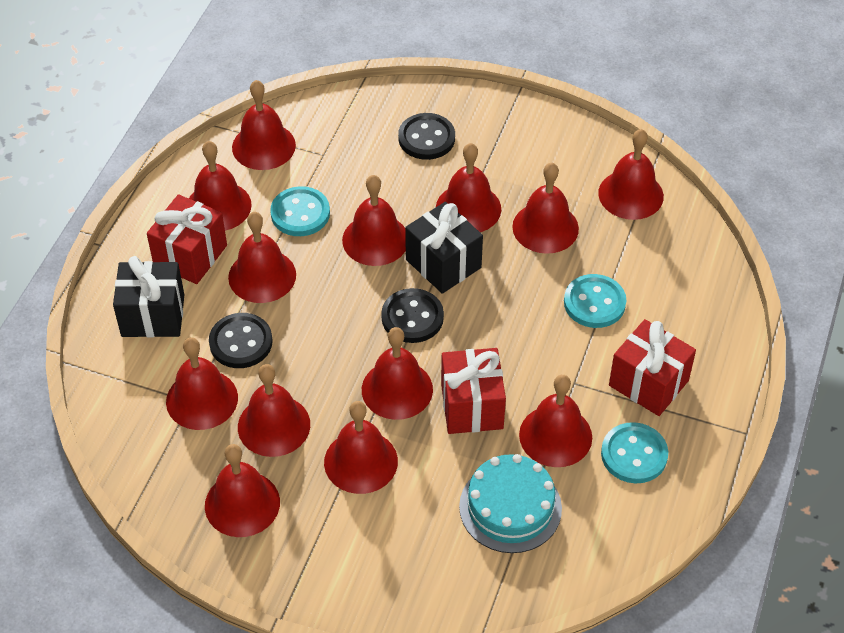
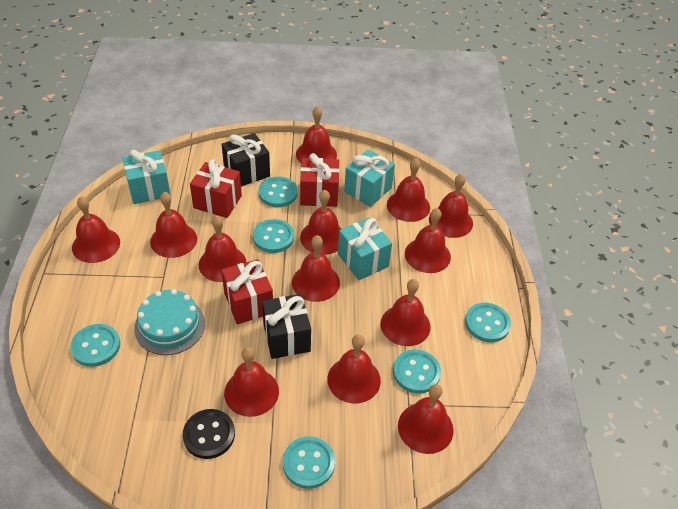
black button: [209,313,273,368] [381,288,444,343] [398,113,455,160] = 3 -> [183,409,235,459] = 1
turquoise button: [270,186,330,236] [564,274,626,328] [601,422,668,483] = 3 -> [70,324,120,367] [253,219,294,253] [258,177,298,207] [283,436,335,489] [393,349,441,394] [465,303,511,342] = 6
turquoise gift: none = 0 -> [122,150,171,204] [338,217,392,280] [344,149,395,207] = 3

